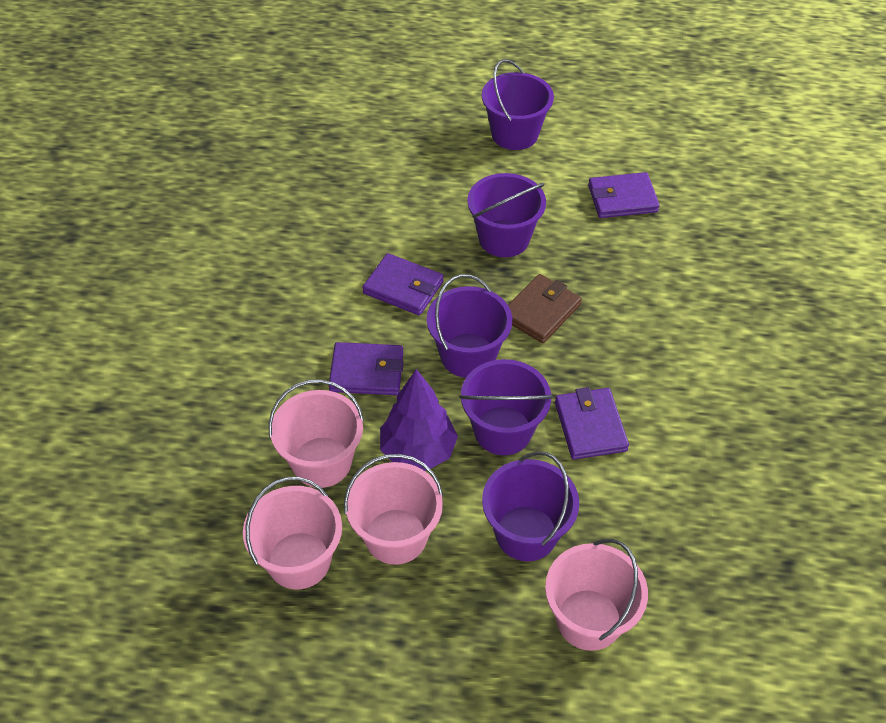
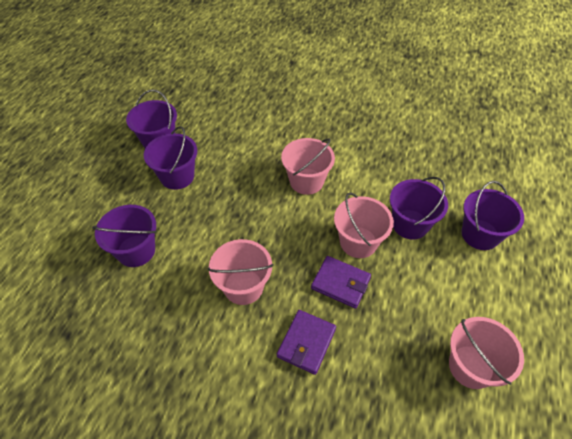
brown wallet: [508,274,582,343] = 1 -> none = 0
purple tree: [380,369,458,471] = 1 -> none = 0
purple wallet: [329,342,404,395] [362,253,444,315] [555,387,629,460] [588,172,660,218] = 4 -> [277,310,336,375] [311,256,371,309] = 2

